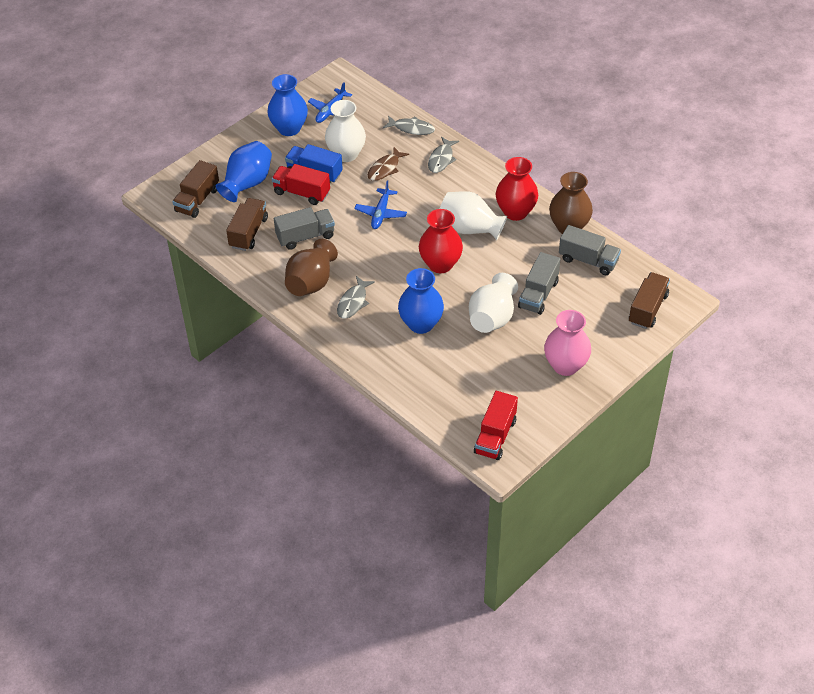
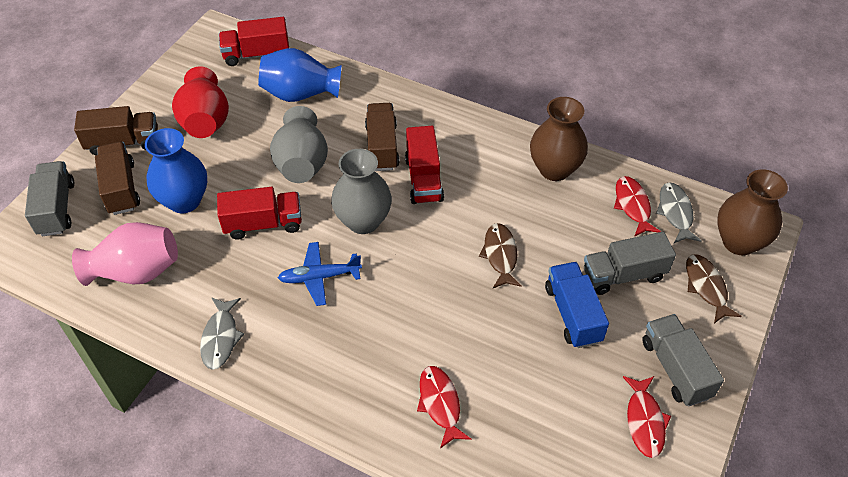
blue plane: [308,82,352,123] [354,180,407,229] = 2 -> [278,242,362,306] = 1
blue vase: [216,141,272,202] [267,74,308,136] [398,268,444,334] = 3 -> [145,128,207,213] [258,48,341,102] = 2
brown fish: [368,147,409,181] = 1 -> [479,223,522,288] [686,254,742,323] = 2
grey fish: [337,276,375,319] [383,115,435,135] [428,137,459,173] = 3 -> [200,298,244,370] [656,182,702,243] = 2
grey vase: none = 0 -> [270,106,328,183] [331,149,392,234] = 2
red fish: none = 0 -> [417,366,471,449] [614,176,661,237] [623,376,671,458] = 3
red truck: [272,164,330,205] [474,391,518,460] = 2 -> [217,187,302,240] [219,17,289,66] [405,126,444,204] = 3
red vase: [419,209,463,273] [496,157,538,221] = 2 -> [172,66,229,138] = 1
white vase: [325,100,366,162] [440,191,507,240] [469,273,518,333] = 3 -> none = 0

